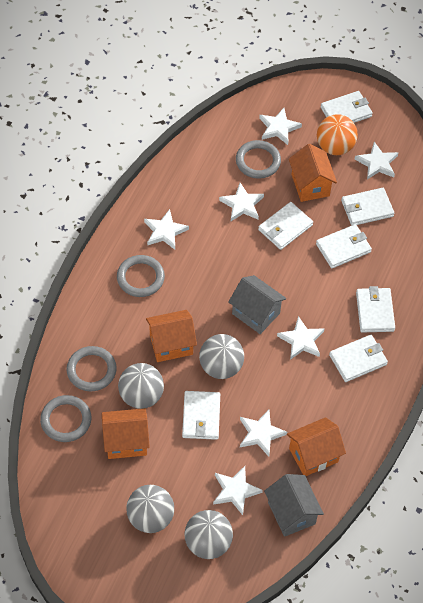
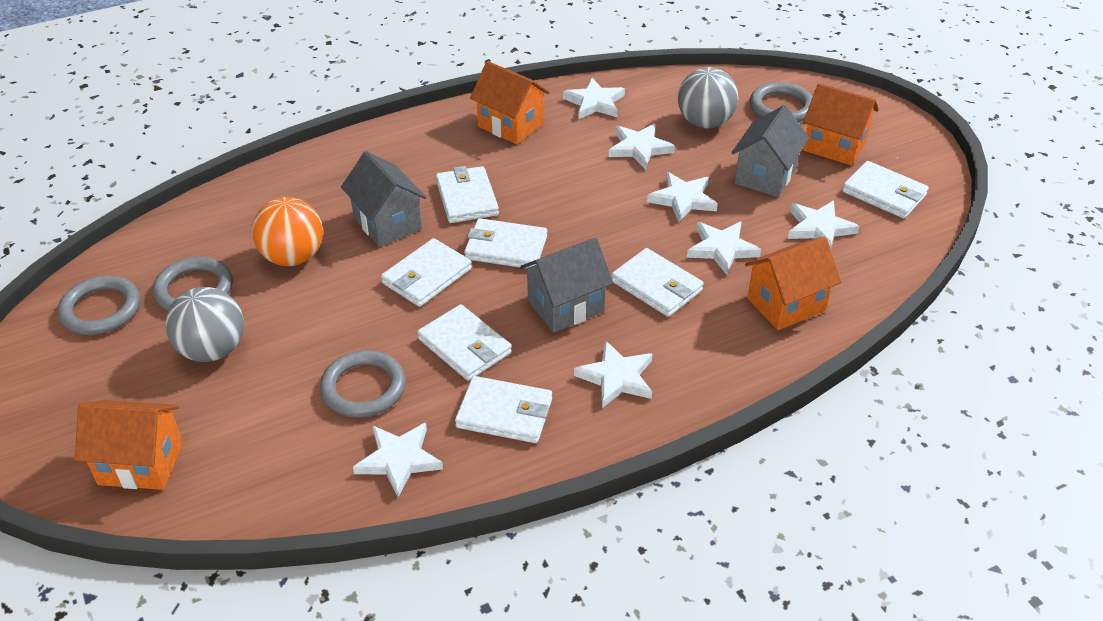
grey ball: [118,363,164,409] [126,485,174,533] [184,510,233,559] [199,334,244,379] = 4 -> [165,287,244,362] [678,67,738,128] = 2
grey house: [228,275,287,334] [264,474,324,537] = 2 -> [341,151,427,247] [520,237,614,332] [732,105,809,197] = 3

